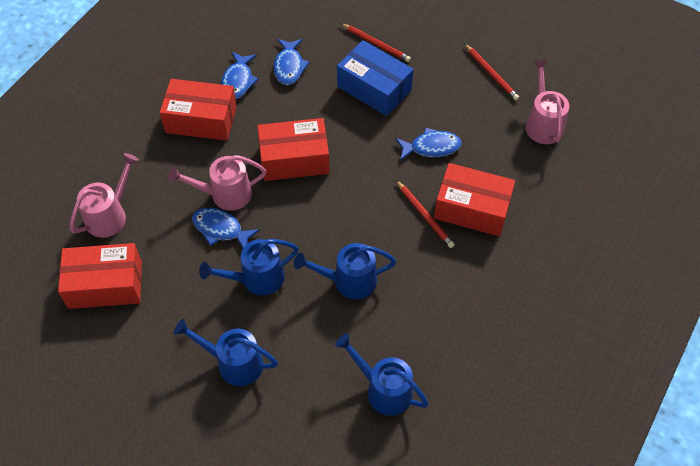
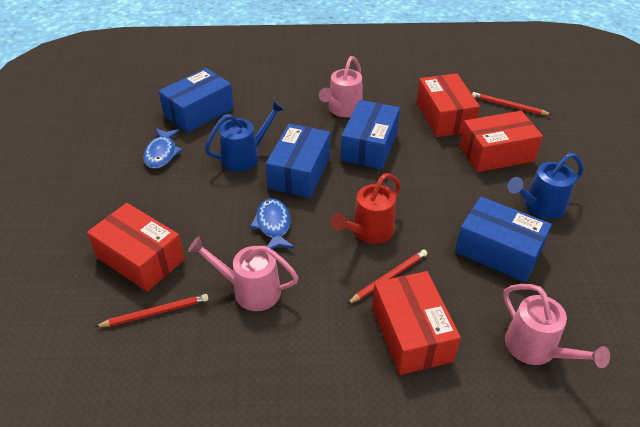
blue box: [337,40,414,116] = 1 -> [159,68,234,133] [266,124,330,198] [341,100,400,170] [455,197,552,282] = 4
blue fish: [192,208,260,248] [221,52,259,99] [274,39,310,85] [395,128,462,161] = 4 -> [143,128,183,169] [250,198,295,249] = 2
blue watering can: [174,319,278,386] [199,239,299,296] [294,243,396,299] [335,334,429,416] = 4 -> [205,101,285,172] [507,153,584,219] = 2
red watering can: none = 0 -> [331,173,401,244] = 1

